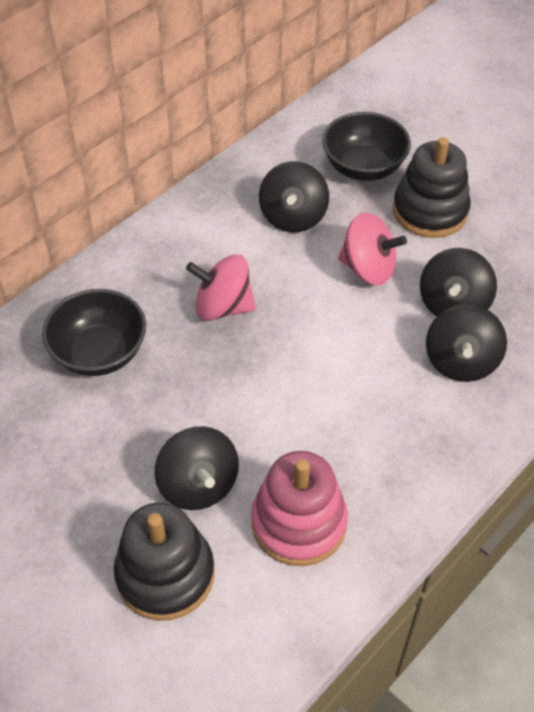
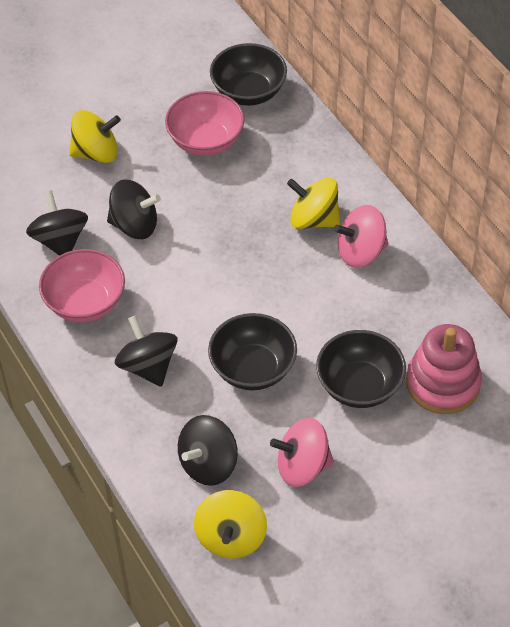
black bowl: [42,289,146,376] [322,112,411,181] = 2 -> [208,313,297,390] [210,43,287,106] [316,330,406,408] = 3
black stacking toy: [114,502,214,621] [393,137,471,238] = 2 -> none = 0
pink bowl: none = 0 -> [39,249,125,322] [165,91,244,156] = 2
yellow spinning top: none = 0 -> [69,110,121,163] [194,490,267,559] [287,178,340,229] = 3

